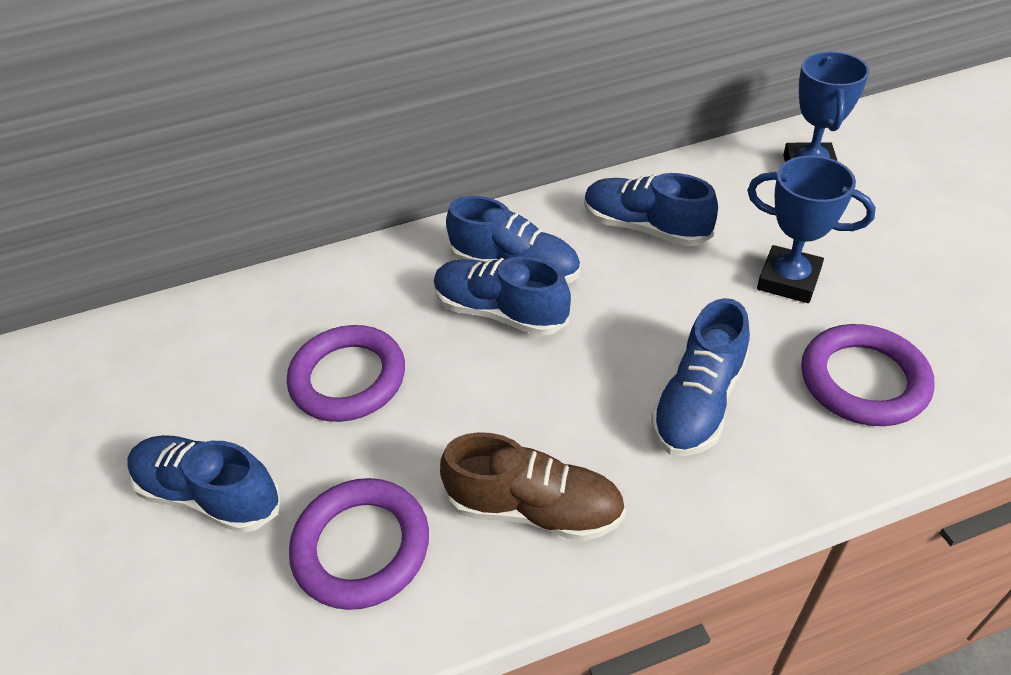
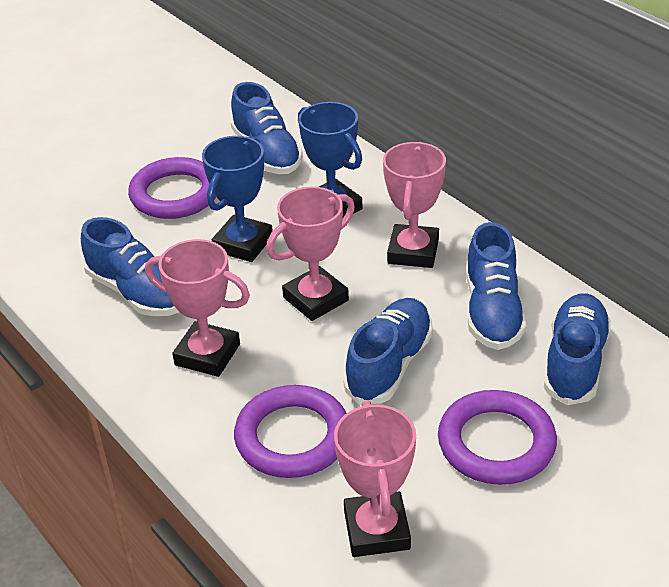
brown shoe: [440,432,626,541] = 1 -> none = 0
pink trophy: none = 0 -> [145,239,250,377] [266,187,355,321] [334,400,416,557] [383,142,446,268] = 4

